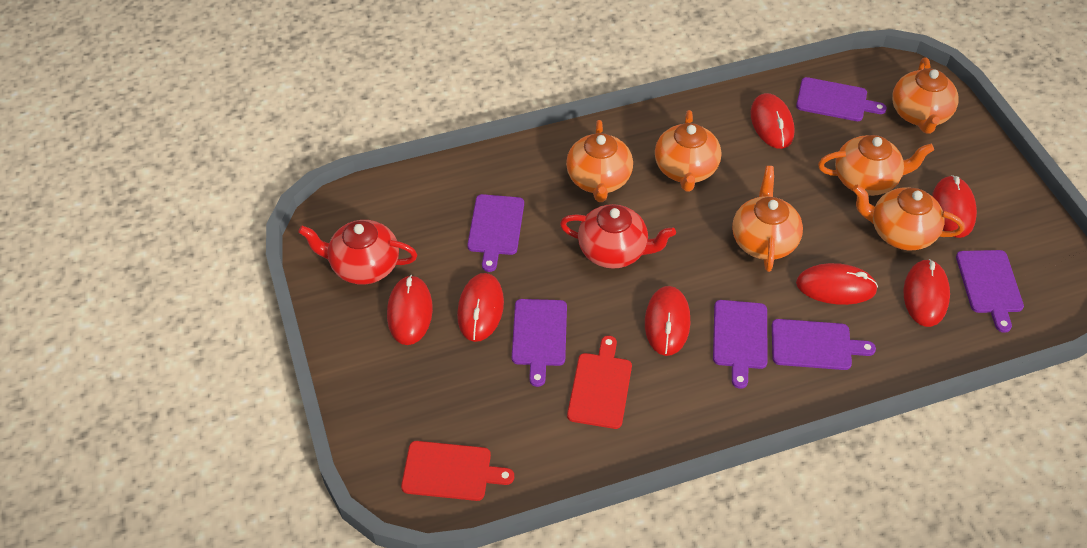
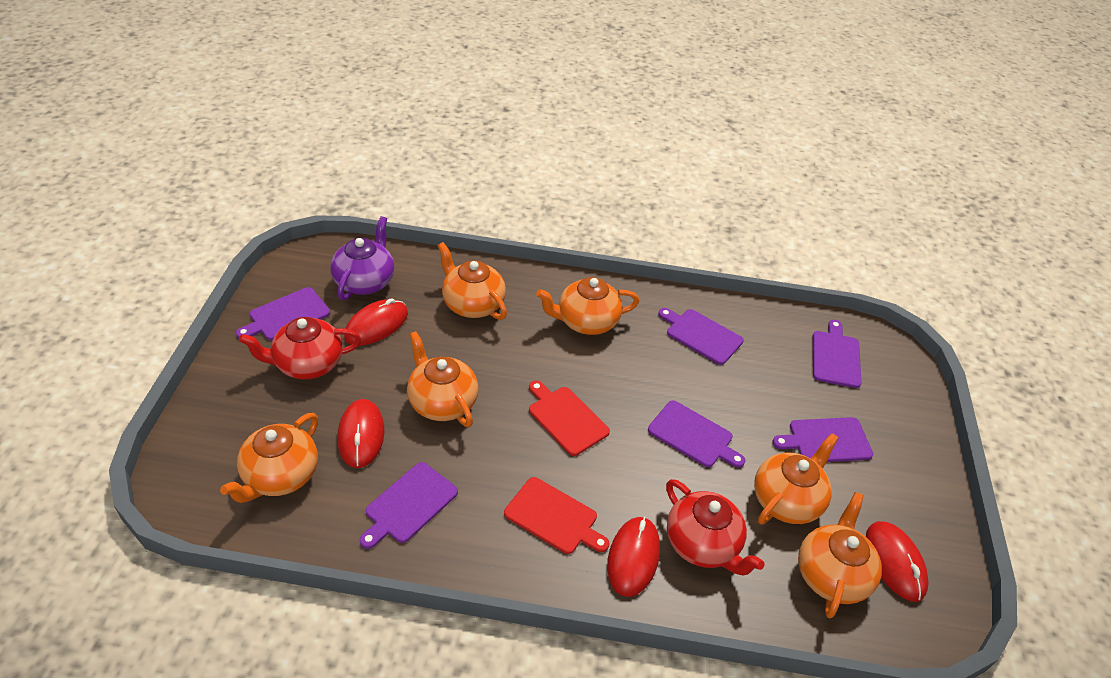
purple teapot: none = 0 -> [330,216,394,300] = 1
red mouse: [387,275,433,345] [457,273,504,342] [645,286,691,356] [750,93,795,149] [796,263,878,305] [903,259,950,327] [932,175,977,238] = 7 -> [337,399,384,468] [344,298,408,346] [607,516,660,597] [866,521,929,602] = 4

